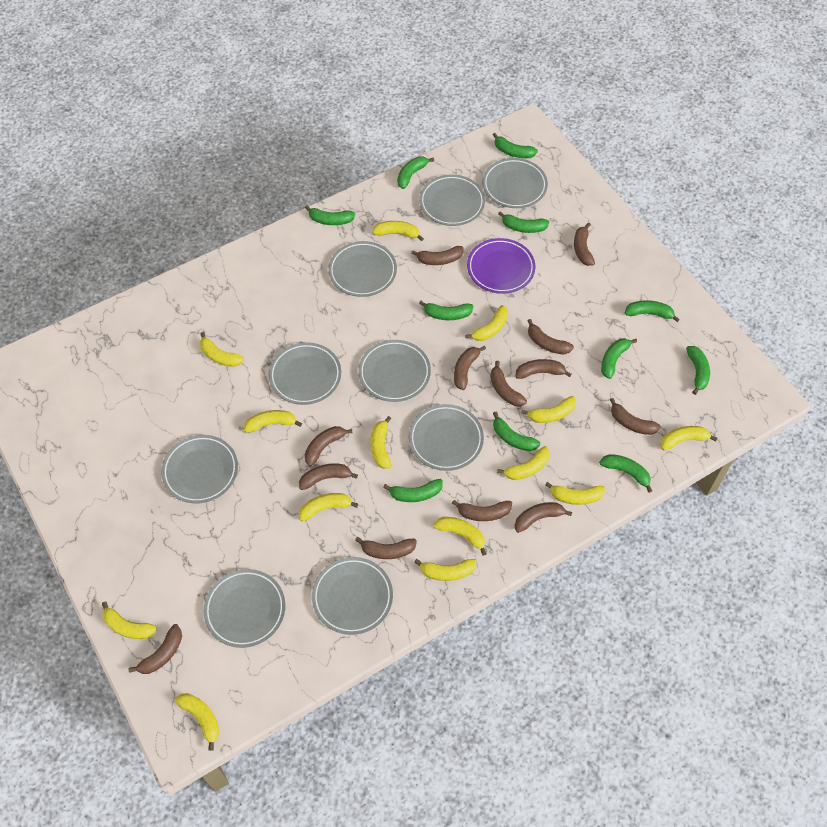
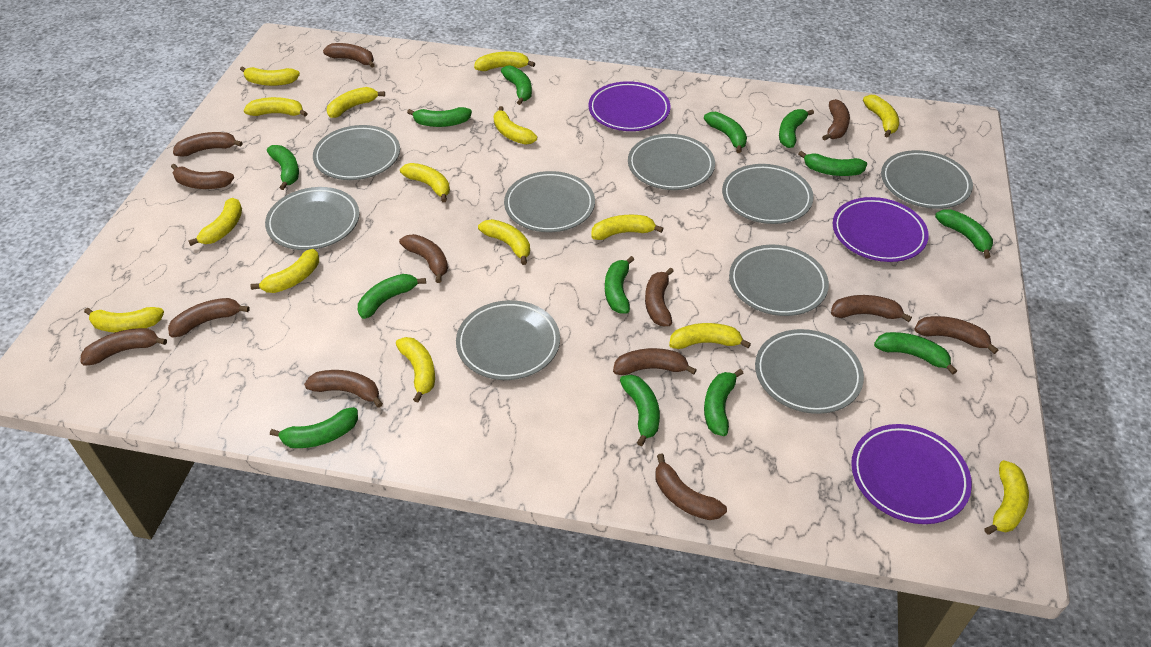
green banana: [305,205,355,225] [383,479,443,502] [397,157,434,189] [419,301,473,320] [493,133,538,158] [493,412,540,451] [498,211,549,233] [599,454,652,493] [601,338,637,379] [625,300,680,322] [686,346,710,395] = 11 -> [267,145,299,190] [270,407,358,448] [358,274,426,319] [407,107,472,127] [501,66,532,105] [605,256,634,314] [620,375,660,446] [704,112,747,153] [704,369,744,436] [779,109,814,148] [798,151,867,176] [874,332,957,375] [935,209,993,259] = 13
purple plate: [467,238,535,294] = 1 -> [588,81,670,131] [833,197,929,262] [851,424,972,524] = 3
yellow banana: [102,602,157,639] [175,693,219,751] [200,332,244,367] [244,410,302,433] [299,493,358,521] [371,416,391,469] [372,221,424,241] [414,559,476,581] [433,517,487,556] [465,305,508,341] [497,446,550,480] [521,396,576,423] [545,482,605,505] [660,426,717,451] = 14 -> [84,307,164,332] [188,198,242,246] [240,66,300,86] [244,97,308,117] [251,249,319,293] [327,87,385,118] [396,337,435,402] [400,163,450,202] [474,52,535,71] [478,219,530,265] [493,106,537,145] [591,215,664,240] [669,323,751,349] [863,95,899,138] [984,460,1029,535] = 15

